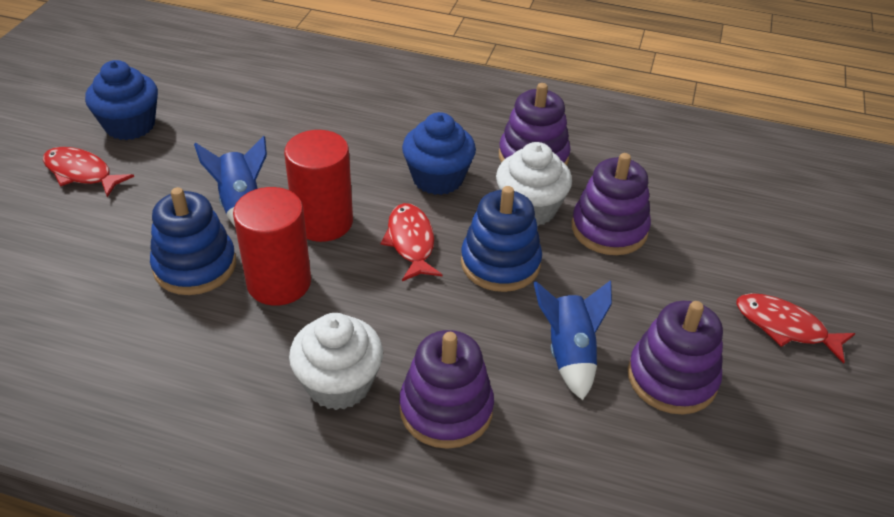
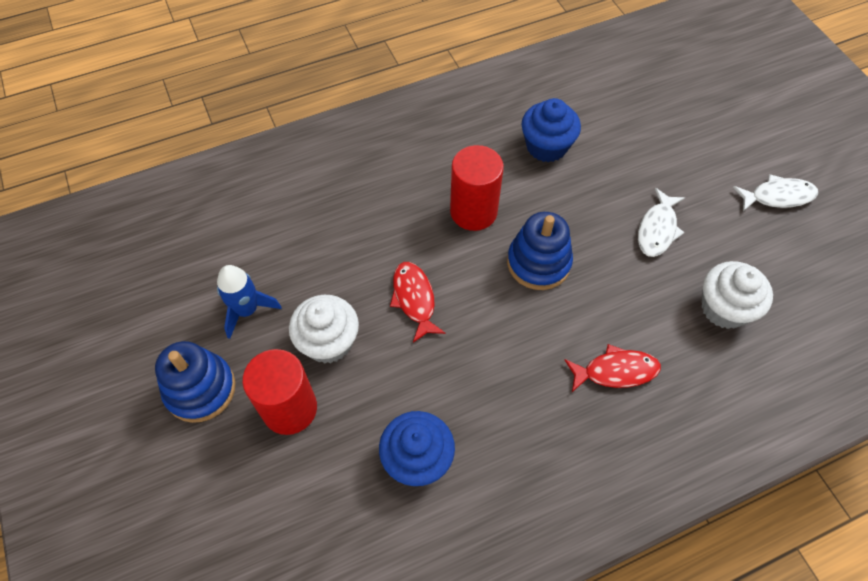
blue rocket: [194,136,267,226] [533,280,612,400] = 2 -> [217,265,281,339] = 1
purple stacking toy: [399,330,494,449] [499,83,571,166] [572,153,651,255] [628,301,723,414] = 4 -> none = 0
red fish: [43,147,134,197] [381,203,443,281] [736,293,855,364] = 3 -> [390,262,446,343] [565,344,661,392] = 2
white fish: none = 0 -> [638,188,685,257] [733,174,818,211] = 2

